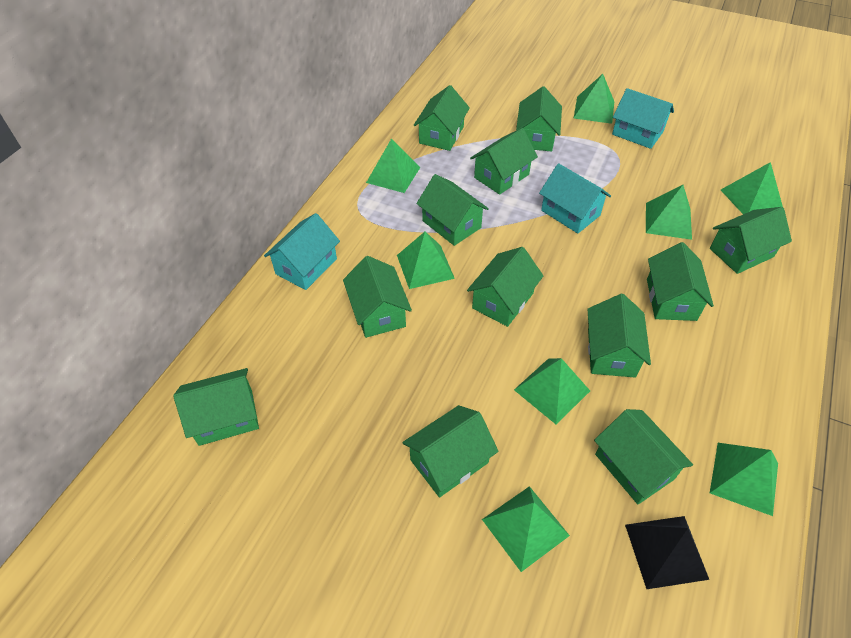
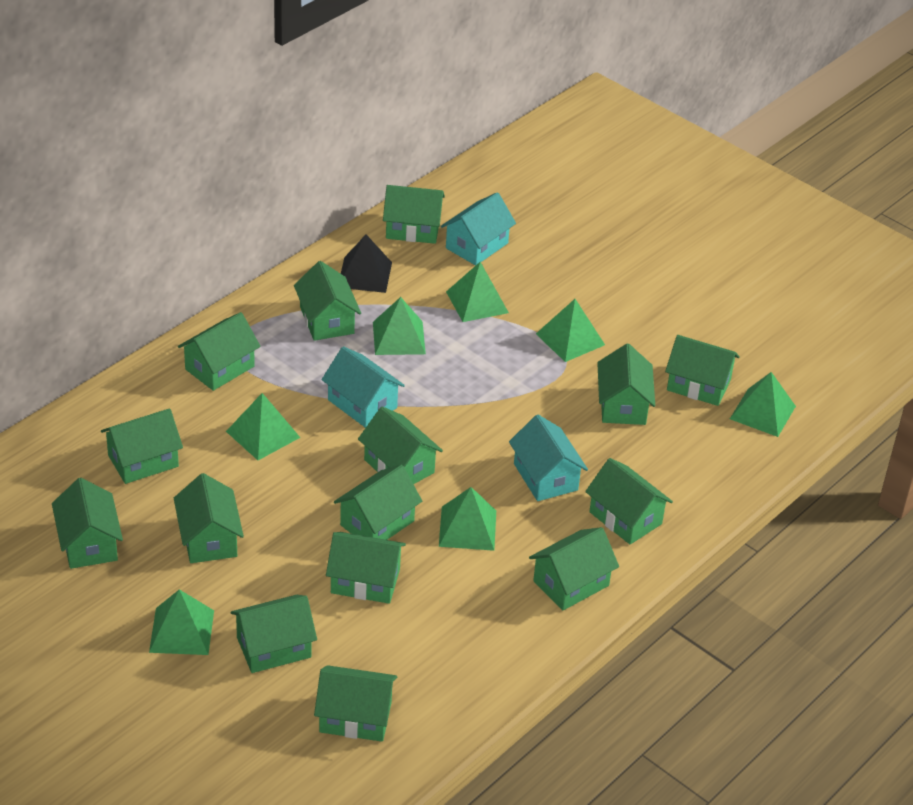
green house: [173,368,259,446] [343,256,412,338] [402,405,499,497] [414,85,470,151] [416,174,489,246] [467,247,543,327] [470,128,538,195] [516,86,562,152] [587,294,651,378] [594,409,693,504] [647,242,714,321] [710,207,792,274] = 12 -> [52,478,123,569] [101,408,183,484] [174,473,244,563] [178,312,260,391] [231,595,317,673] [294,261,361,341] [314,665,397,742] [326,532,406,604] [334,465,422,540] [358,406,443,484] [383,185,445,244] [529,527,619,610] [585,458,673,545] [597,344,655,425] [665,335,740,406] = 15
green pyramid: [366,139,420,193] [397,232,455,289] [482,486,570,572] [514,358,590,424] [574,74,614,124] [646,185,692,240] [710,443,778,516] [721,162,783,214] = 8 -> [149,589,214,655] [226,393,301,460] [373,297,426,355] [439,487,496,551] [446,262,509,322] [536,299,605,362] [730,372,796,437] = 7

